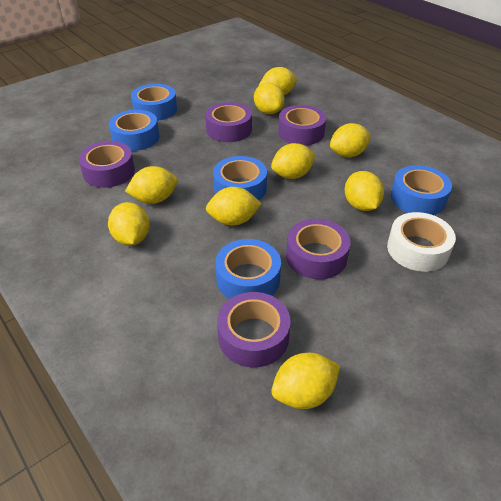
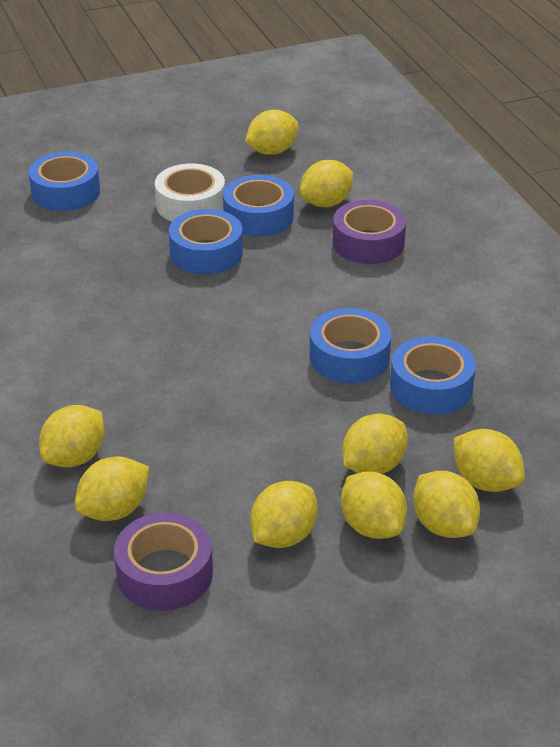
purple tape: [78,141,135,188] [205,102,252,142] [217,292,291,367] [278,105,326,145] [286,219,350,279] = 5 -> [114,512,213,611] [333,200,406,264] = 2

